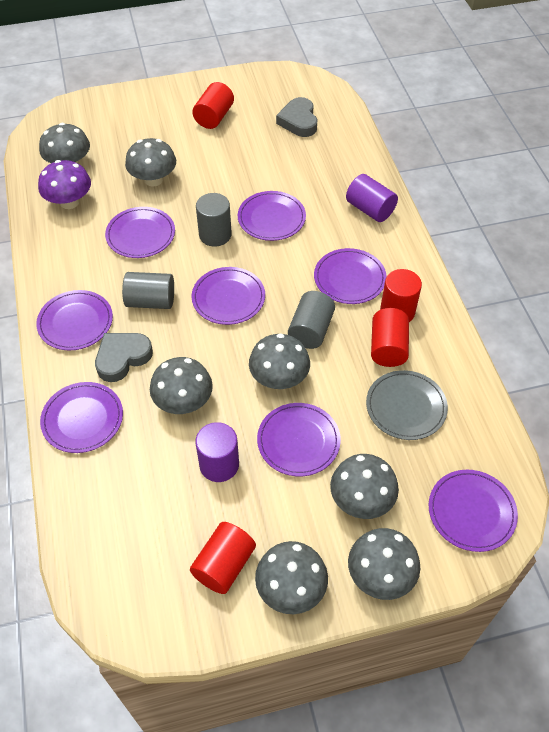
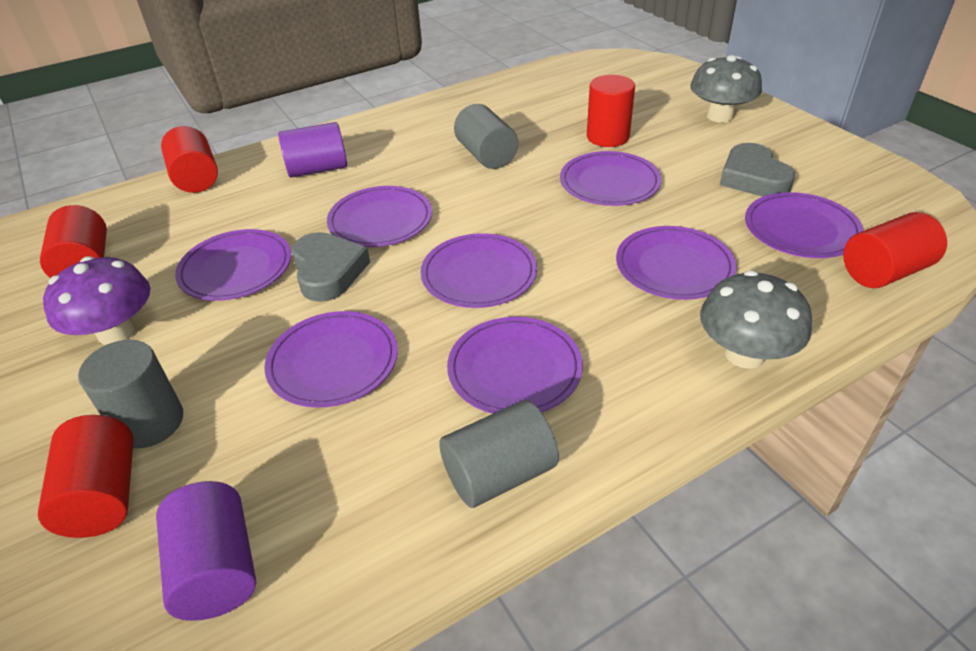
grey mushroom: [39,123,90,164] [125,138,176,187] [150,357,213,414] [249,333,310,389] [255,541,328,614] [330,454,399,519] [348,528,420,600] = 7 -> [690,55,762,123] [700,270,812,369] = 2
grey plate: [366,370,448,440] = 1 -> none = 0
red cylinder: [190,522,256,594] [192,82,234,129] [371,308,409,367] [380,269,422,322] = 4 -> [38,415,134,538] [40,205,107,278] [161,126,218,193] [587,75,635,147] [843,212,947,288] = 5

